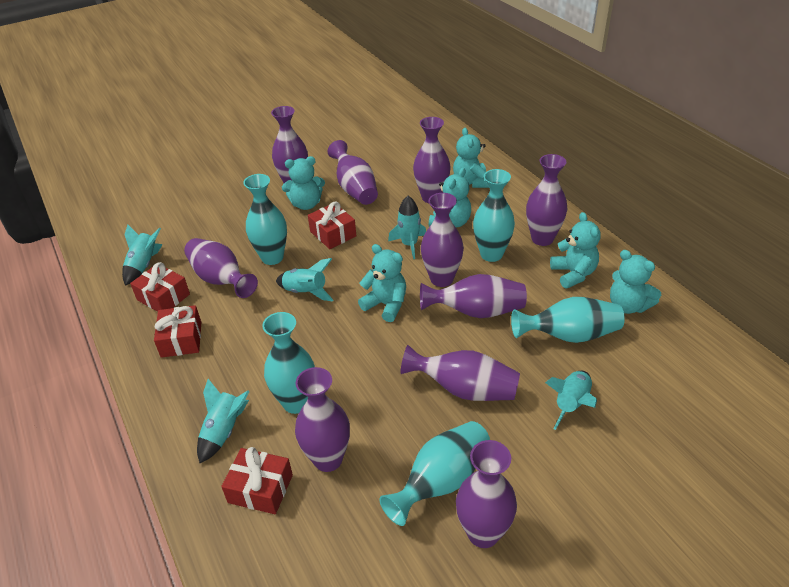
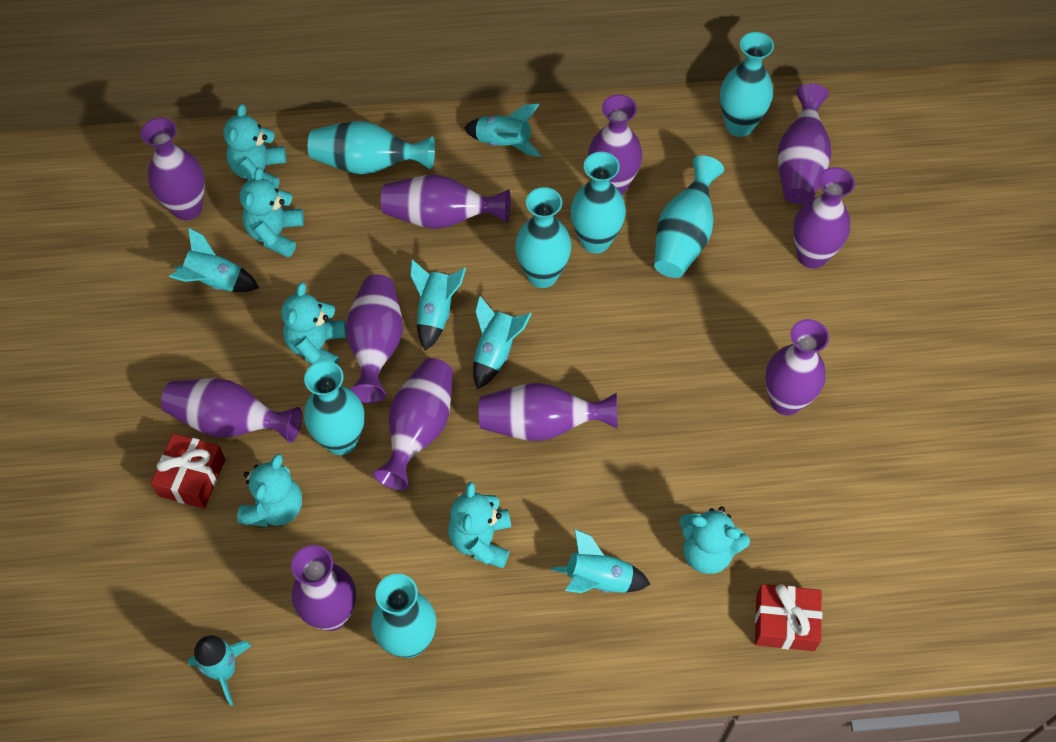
purple vase: [184,238,258,298] [271,106,308,183] [295,367,350,472] [328,140,378,205] [401,345,520,401] [413,117,451,203] [420,274,527,318] [421,193,464,287] [456,440,517,548] [526,154,567,246] = 10 -> [141,117,205,220] [161,378,302,443] [291,545,356,631] [346,274,403,403] [373,358,453,490] [381,175,511,229] [479,383,617,441] [588,94,642,195] [765,319,829,415] [778,84,832,204] [793,167,855,269] = 11
red gift: [130,262,190,312] [154,305,201,358] [221,447,293,514] [308,202,356,249] = 4 -> [151,434,225,509] [755,584,822,651] = 2
turquoise rocket: [122,225,163,286] [197,379,250,463] [276,258,334,301] [388,196,426,259] [545,371,597,430] = 5 -> [169,227,259,292] [187,635,252,706] [410,259,466,351] [464,104,541,157] [473,295,531,389] [551,529,650,593] = 6
turquoise vase: [243,174,287,265] [262,312,315,414] [380,421,490,526] [473,169,515,262] [511,297,625,343] = 5 -> [304,361,365,455] [308,121,435,174] [371,574,436,658] [515,187,571,288] [570,152,626,254] [654,155,724,278] [720,32,774,137] = 7

